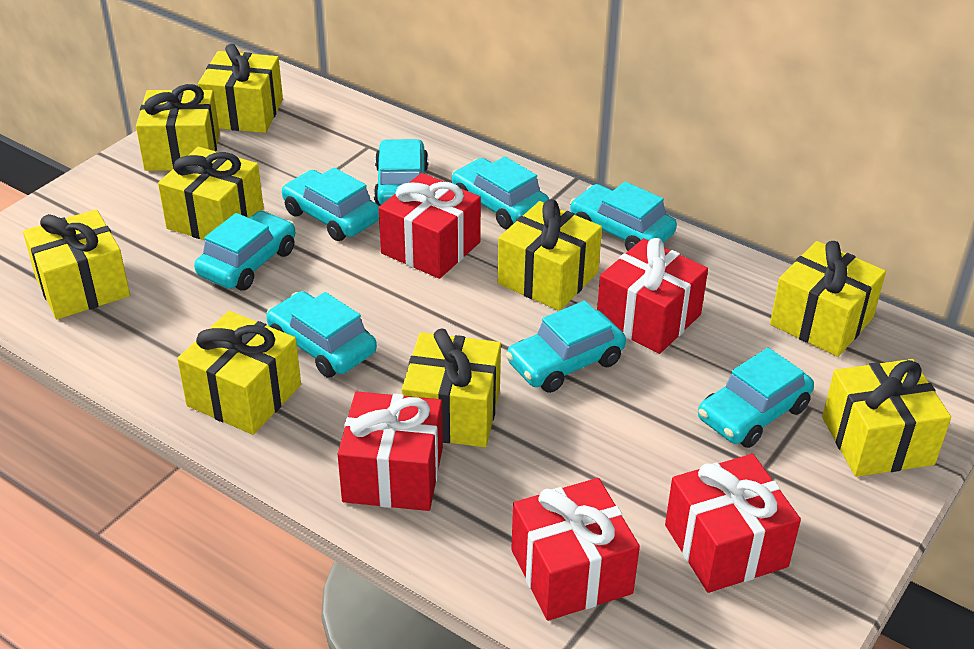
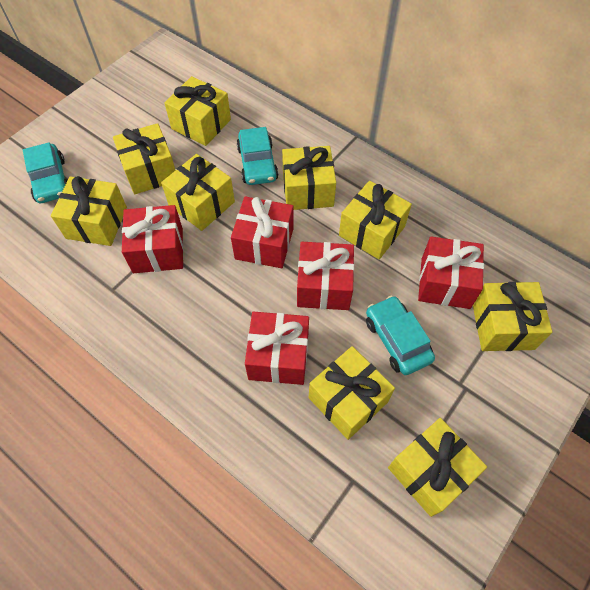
turquoise car: [194,211,295,291] [266,291,377,378] [282,168,379,241] [374,139,428,206] [452,157,549,229] [506,301,626,393] [570,182,677,251] [698,348,814,448] = 8 -> [23,142,68,203] [237,127,278,185] [366,296,435,375] = 3

